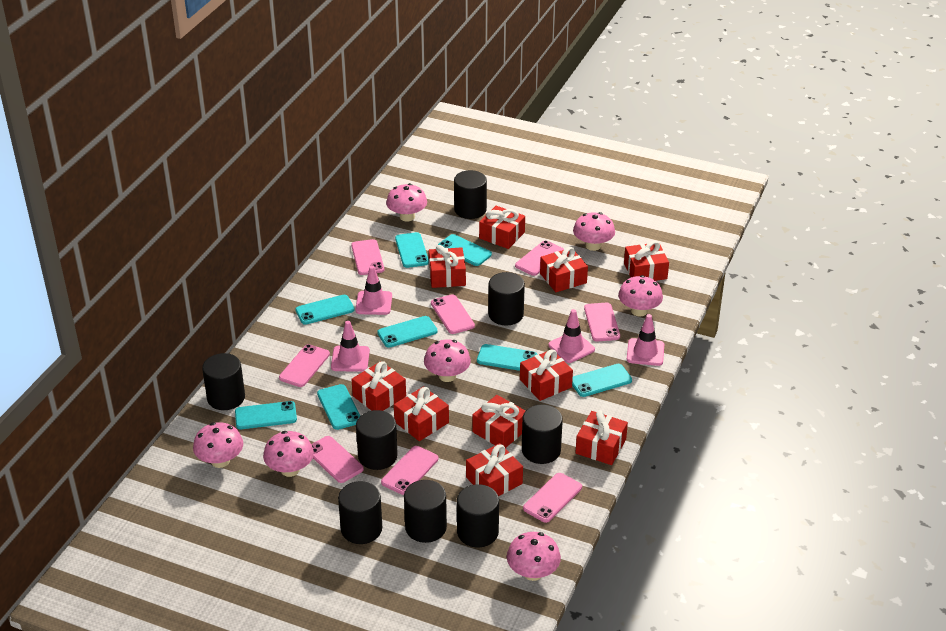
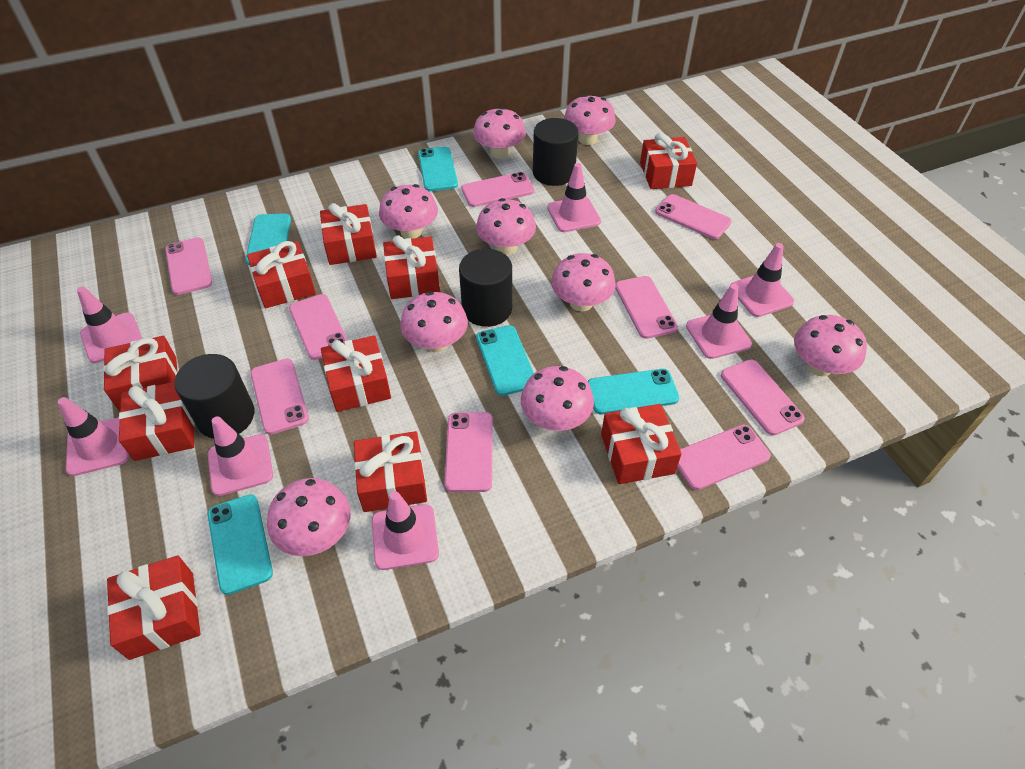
black cylinder: [202,353,245,410] [338,481,382,544] [356,410,398,470] [404,480,447,543] [454,170,487,219] [457,484,499,547] [488,272,525,325] [522,405,563,464] = 8 -> [174,354,254,439] [459,249,512,327] [533,118,578,186] = 3
pink mushroom: [193,422,243,468] [263,431,314,477] [386,183,427,222] [424,339,471,382] [507,532,561,581] [573,212,615,251] [618,275,663,317] = 7 -> [267,478,351,556] [379,184,438,239] [400,291,468,352] [473,107,526,159] [476,198,536,255] [521,366,594,431] [551,253,616,312] [564,95,616,145] [794,315,867,377] = 9
pink phone: [279,344,330,387] [311,436,364,483] [351,239,384,275] [381,446,438,495] [431,294,475,334] [515,240,564,276] [523,473,582,523] [584,303,620,342] = 8 -> [165,237,212,295] [251,359,309,435] [289,294,348,360] [445,412,493,492] [462,172,534,207] [615,276,678,339] [655,194,732,239] [677,425,771,490] [721,359,805,436] = 9
pink traffic cone: [331,321,370,372] [355,266,392,315] [548,309,595,363] [627,314,664,366] = 4 -> [58,397,129,476] [77,286,142,363] [208,416,273,496] [372,491,439,570] [547,163,601,232] [686,284,752,359] [730,243,794,317] = 7
turquoise phone: [235,401,297,429] [295,295,355,325] [317,384,360,430] [377,316,438,348] [395,232,429,268] [438,234,492,266] [477,344,537,371] [572,364,632,397] = 8 -> [207,494,273,595] [245,213,291,265] [418,147,458,191] [476,325,534,396] [588,369,679,414] = 5

